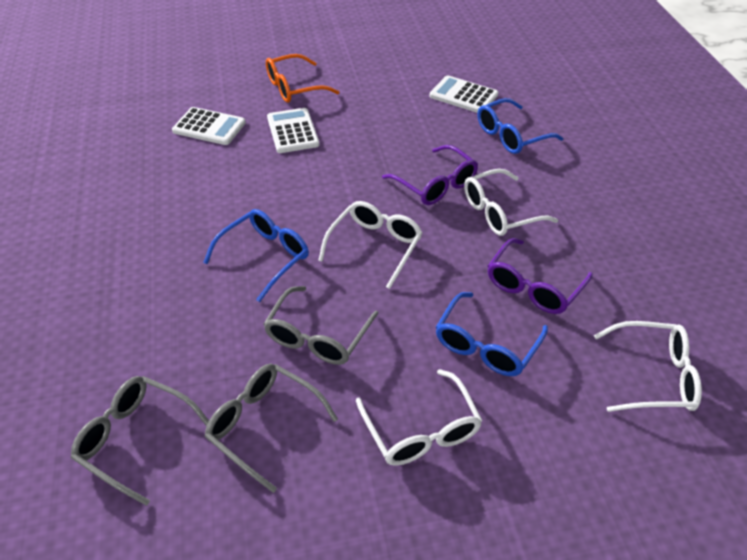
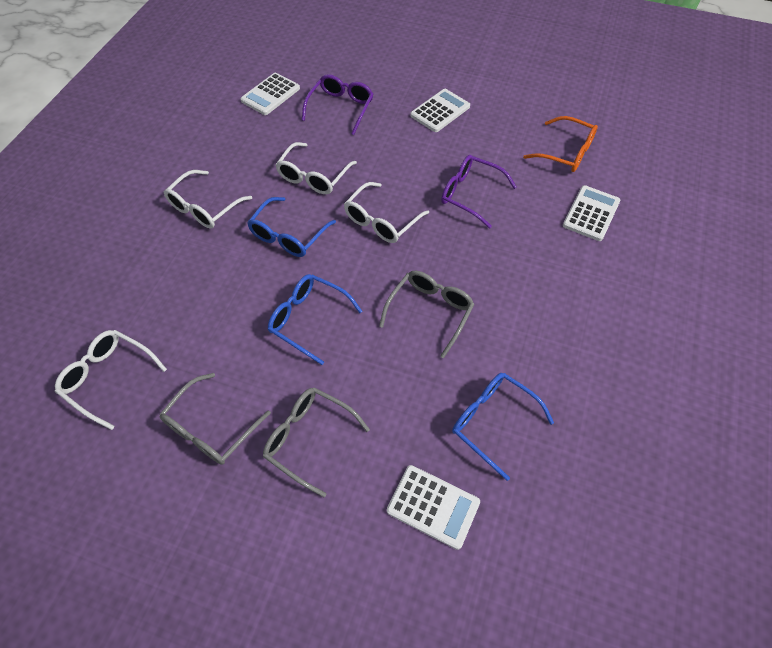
white calculator: [172,107,246,145] [267,108,319,153] [430,75,498,113] = 3 -> [240,73,300,115] [387,465,480,550] [410,89,470,132] [563,185,620,241] = 4

